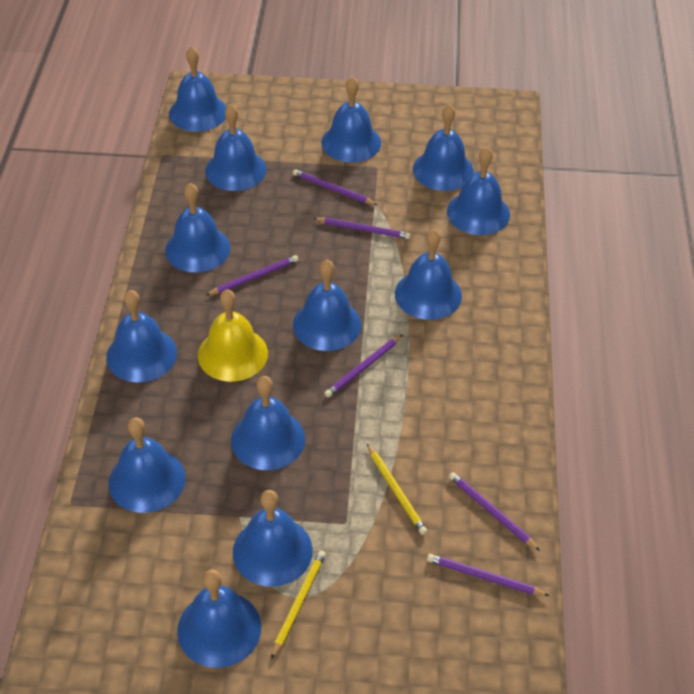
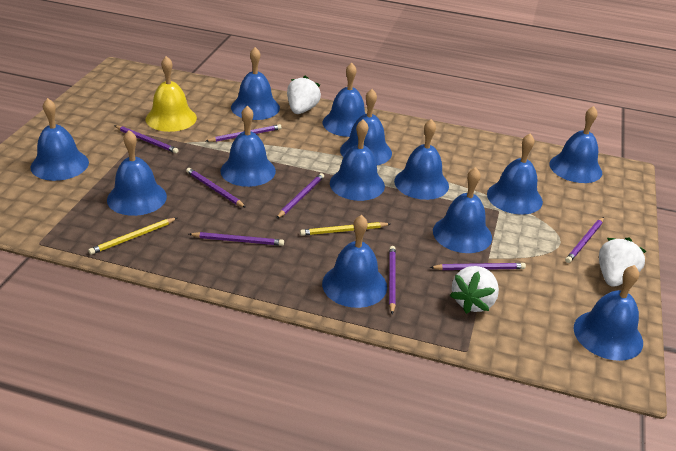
purple pencil: [206,255,299,295] [293,169,378,205] [313,217,411,239] [325,335,402,397] [427,554,550,596] [449,472,540,551] = 6 -> [115,126,178,153] [186,168,246,208] [189,232,284,246] [206,124,282,142] [276,173,324,219] [389,246,396,315] [430,263,526,270] [565,217,604,263] = 8
white strawberry: none = 0 -> [287,76,321,114] [450,266,499,314] [599,238,647,287] = 3

